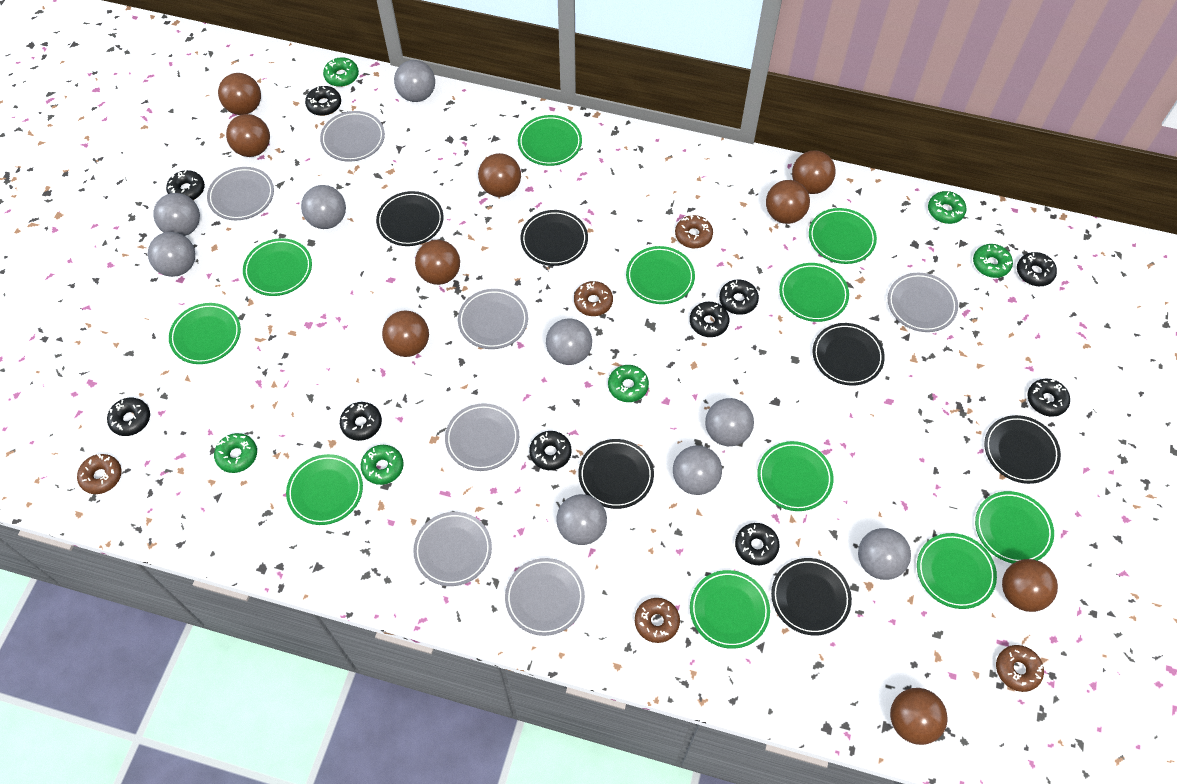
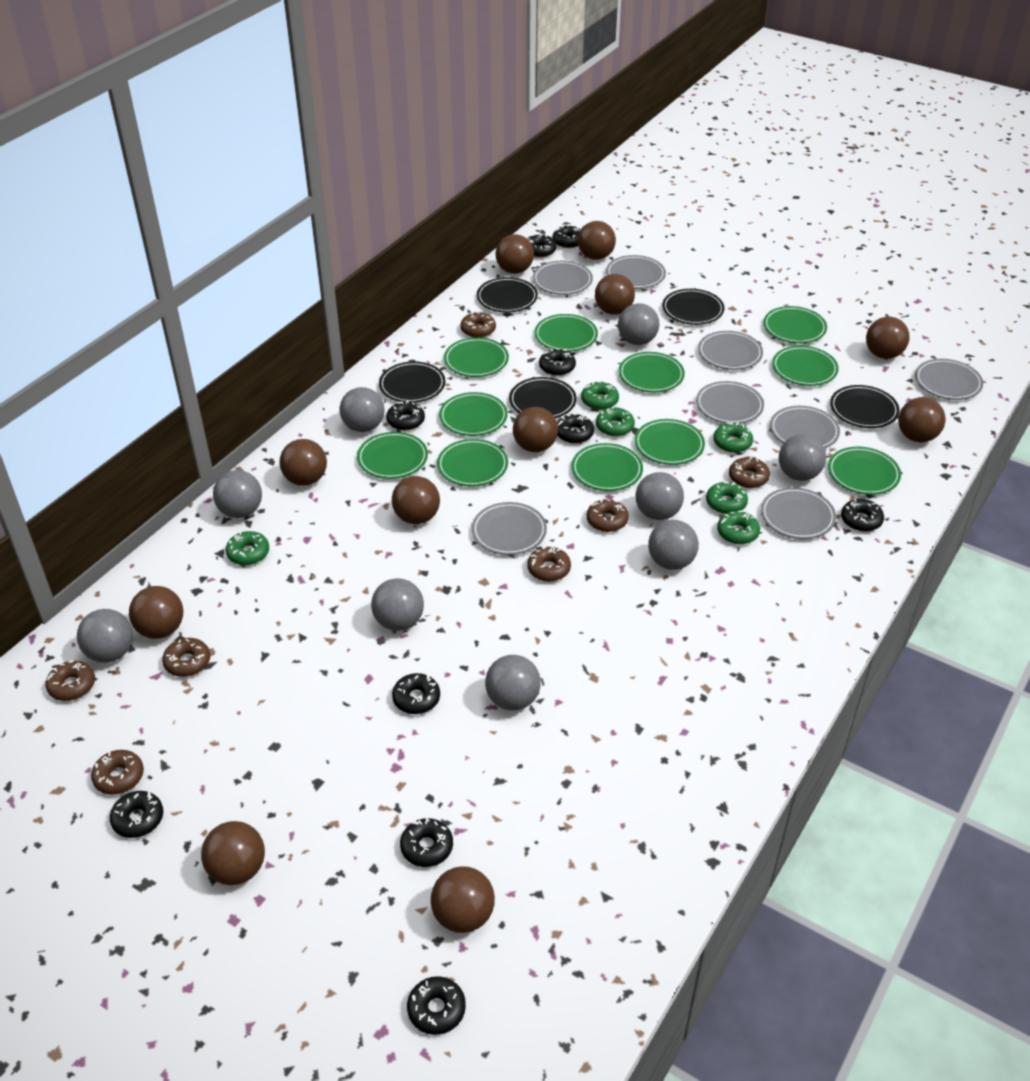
black plate: [376,191,443,246] [521,210,588,266] [578,439,654,509] [771,558,852,635] [813,323,885,386] [984,415,1061,484] = 6 -> [379,361,445,403] [477,277,538,312] [509,377,577,418] [662,289,725,325] [830,385,900,428] = 5
brown ball: [218,73,261,115] [226,114,270,157] [382,310,429,357] [415,240,460,285] [478,153,521,197] [766,180,810,224] [792,150,836,194] [890,688,948,745] [1002,559,1058,612] = 9 -> [129,586,183,639] [201,821,265,885] [279,439,327,486] [392,476,440,524] [431,866,495,933] [495,234,534,274] [513,407,558,452] [578,221,616,260] [595,274,635,315] [866,316,909,359] [898,397,946,442] = 11
brown donut: [77,454,122,494] [574,281,613,316] [635,598,680,643] [675,215,713,248] [996,645,1044,692] = 5 -> [46,660,95,701] [91,750,144,795] [162,638,210,677] [460,312,496,338] [527,546,571,581] [587,499,629,532] [729,457,770,488] = 7
grey plate: [207,167,274,220] [320,111,385,162] [413,512,492,586] [445,403,519,471] [458,289,528,349] [505,558,585,636] [888,273,958,332] = 7 -> [472,502,547,555] [533,261,593,295] [606,255,666,289] [696,381,764,424] [698,331,763,370] [761,487,836,539] [770,406,840,448] [915,359,983,400] = 8

